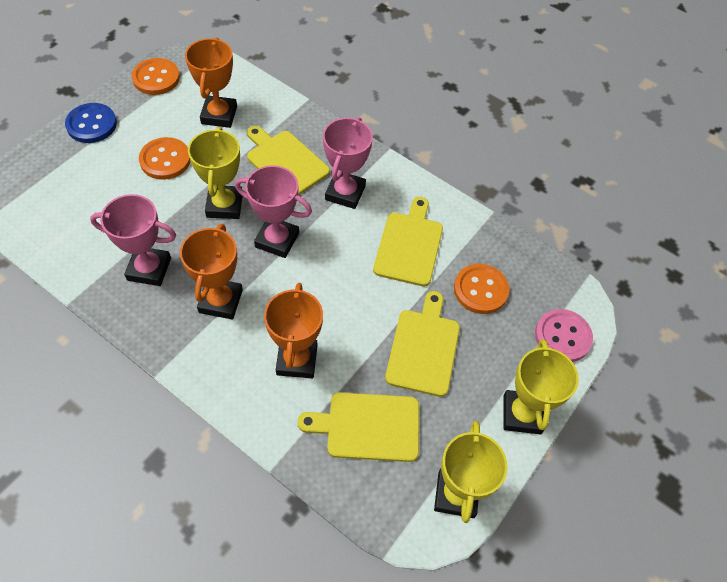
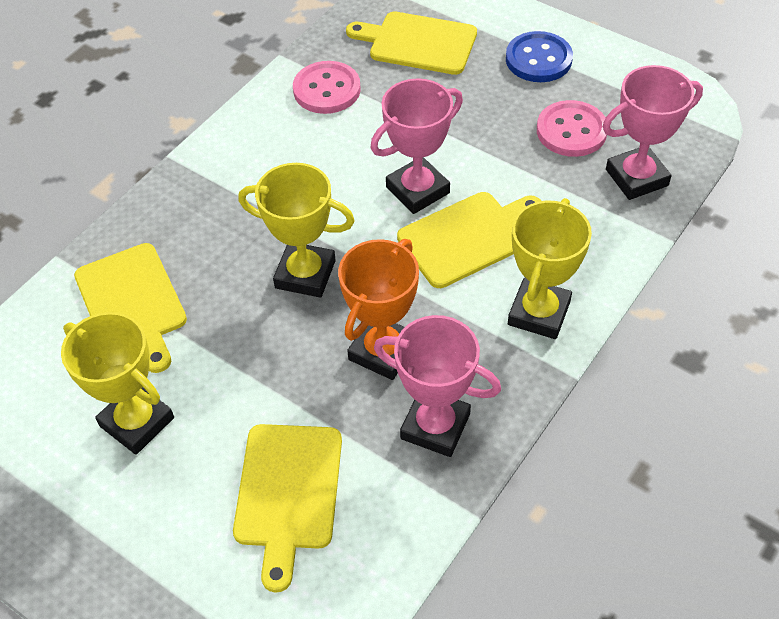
orange button: [132,58,180,95] [139,137,190,180] [454,264,509,314] = 3 -> none = 0
orange trophy: [180,224,243,319] [185,38,237,128] [264,283,323,378] = 3 -> [338,239,419,380] = 1
pink button: [535,309,593,362] = 1 -> [293,61,361,114] [537,100,607,157] = 2

